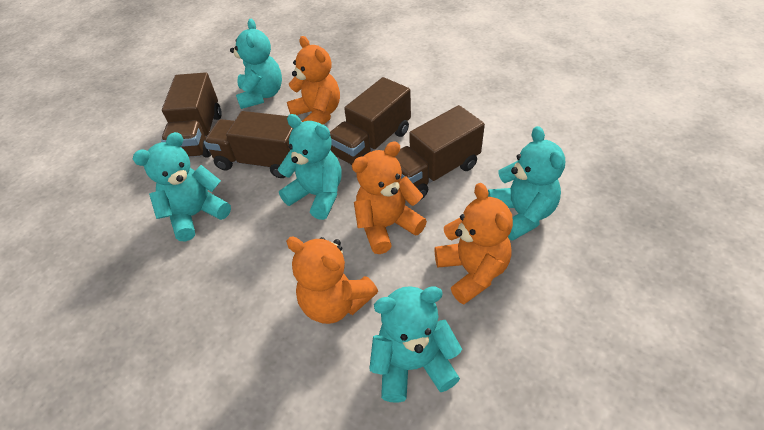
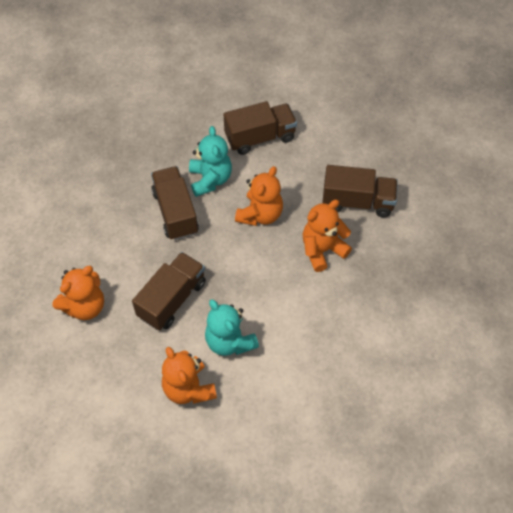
turquoise teddy bear: [133,132,231,241] [230,19,282,109] [278,114,342,220] [369,286,462,403] [488,126,565,241] = 5 -> [189,126,232,197] [205,299,259,356] = 2

